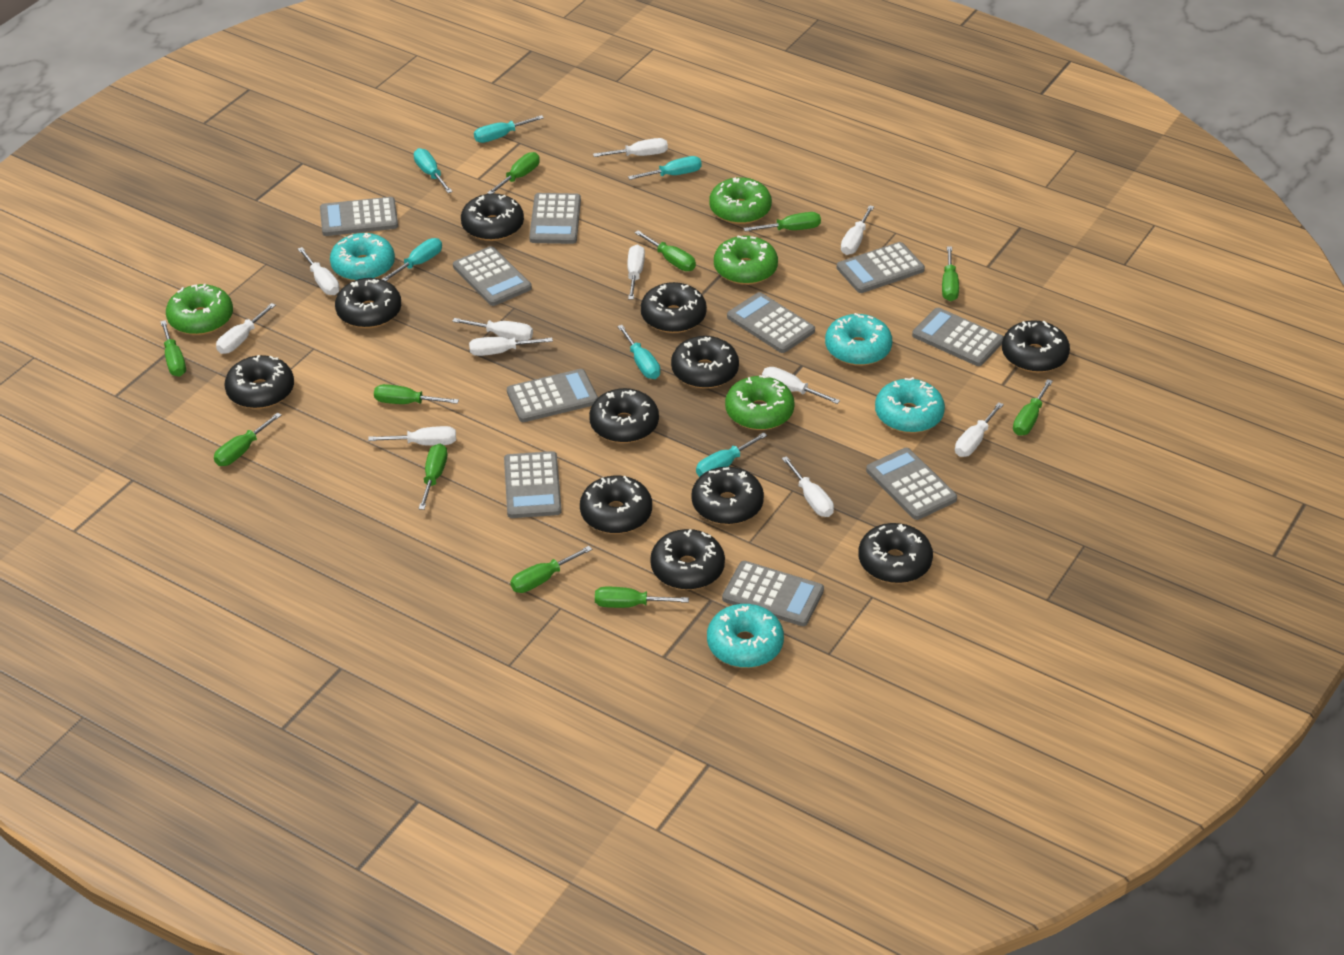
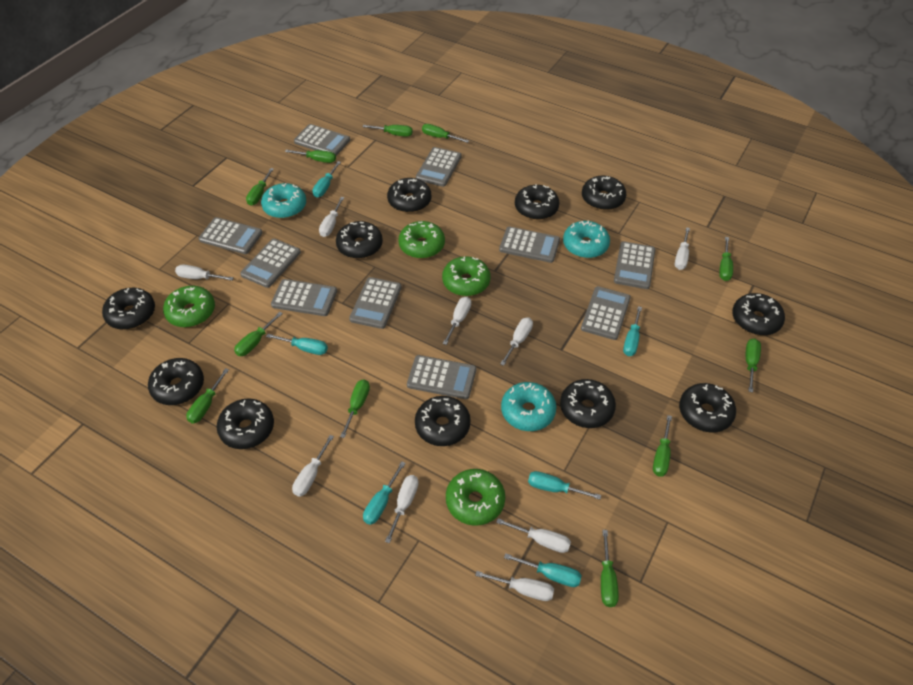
turquoise donut: [330,233,395,281] [707,604,784,668] [825,313,892,366] [875,377,945,433] = 4 -> [261,183,306,219] [501,382,557,431] [563,220,610,258] = 3
white screwdriver: [216,303,276,354] [298,247,340,295] [368,426,456,446] [452,318,533,341] [469,337,553,356] [593,138,668,157] [628,244,645,300] [762,367,840,404] [782,456,834,517] [841,205,874,255] [955,402,1004,457] = 11 -> [175,264,234,281] [292,435,334,497] [319,197,344,237] [385,475,419,543] [443,297,471,345] [475,571,554,601] [496,518,571,553] [500,318,533,366] [675,227,690,270] = 9

